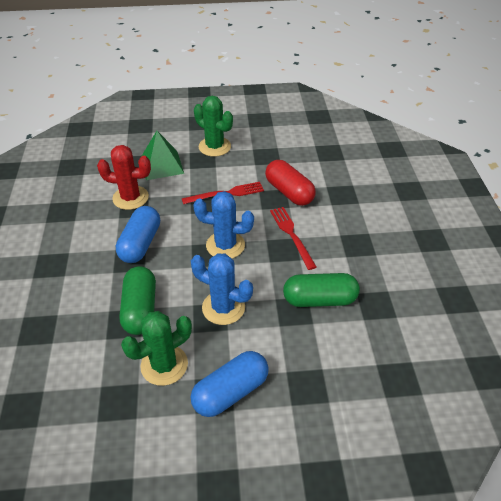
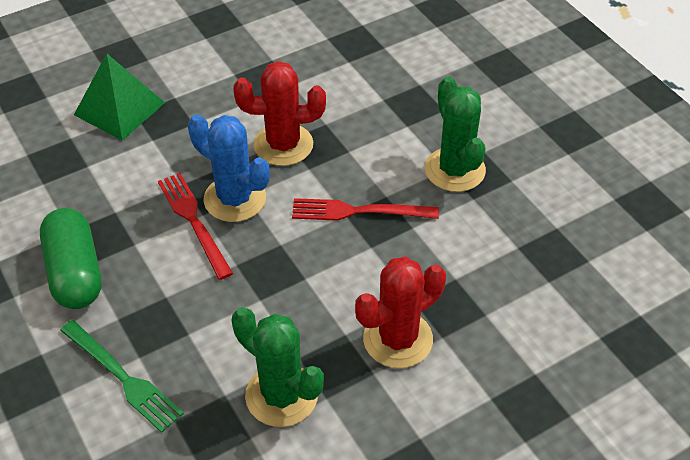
blue cactus: [191,253,253,325] [193,191,254,259] = 2 -> [188,115,270,222] = 1
blue capsule: [116,206,160,263] [191,351,269,417] = 2 -> none = 0
green capsule: [120,266,156,335] [283,273,360,307] = 2 -> [40,208,102,309] = 1
green fork: none = 0 -> [60,320,184,433] = 1
red cactus: [97,145,151,210] = 1 -> [233,61,326,166] [355,257,446,368] = 2
red capsule: [265,160,316,206] = 1 -> none = 0

